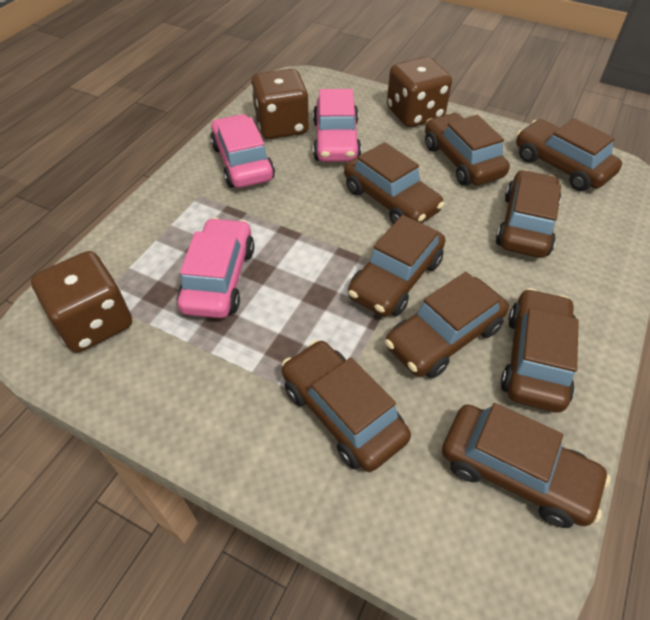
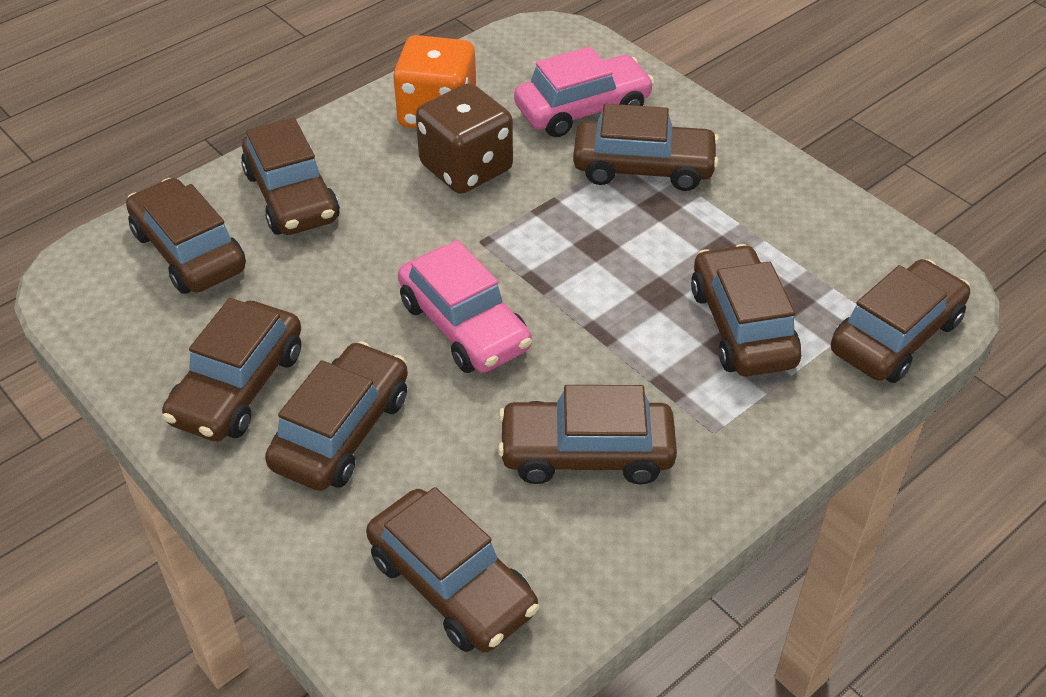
brown dice: [31,251,132,353] [251,69,309,139] [387,57,452,127] = 3 -> [416,83,513,194] = 1
orange dice: none = 0 -> [393,35,476,129] = 1
pink car: [177,218,254,318] [210,114,275,188] [313,89,361,162] = 3 -> [398,240,532,373] [514,47,654,137] = 2

